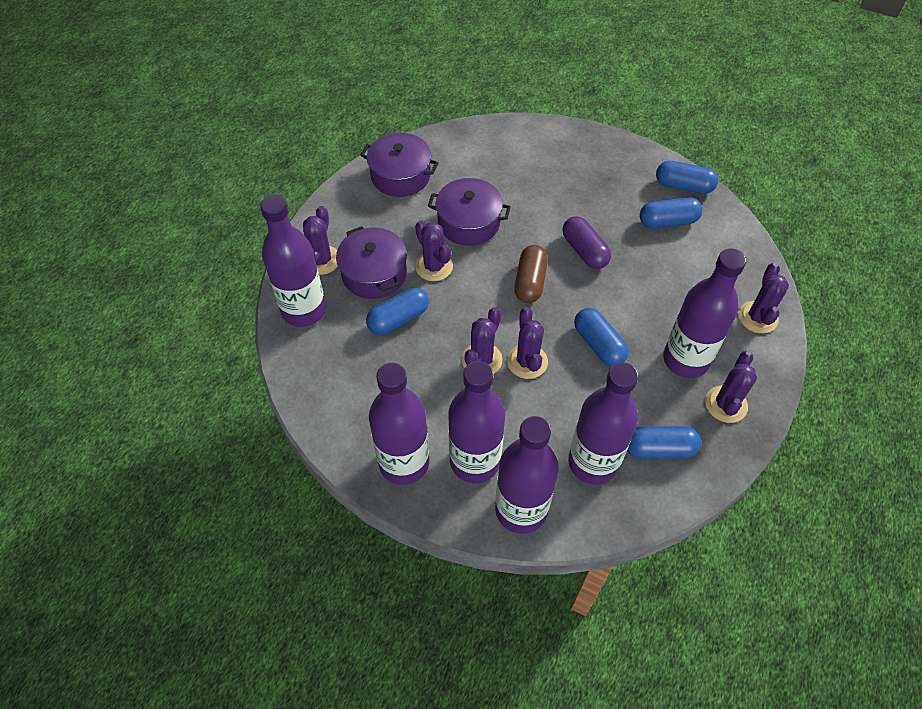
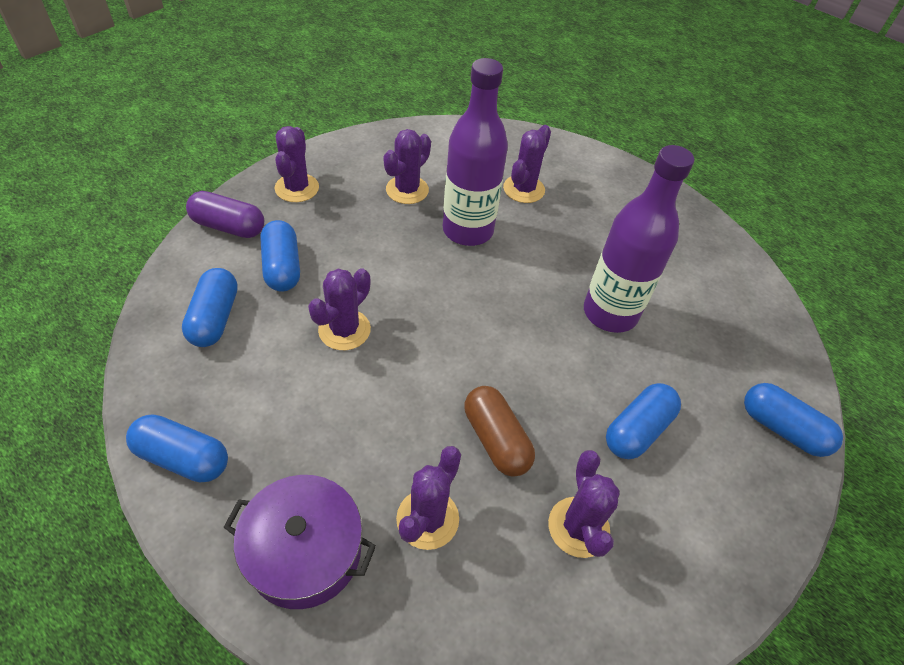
purple bottle: [260,195,326,327] [369,363,429,485] [448,361,505,483] [495,416,559,534] [568,362,638,485] [663,248,746,378] = 6 -> [443,58,508,246] [584,145,694,333] = 2
purple pot: [336,226,407,299] [361,133,438,197] [428,178,511,246] = 3 -> [223,475,376,609] = 1

